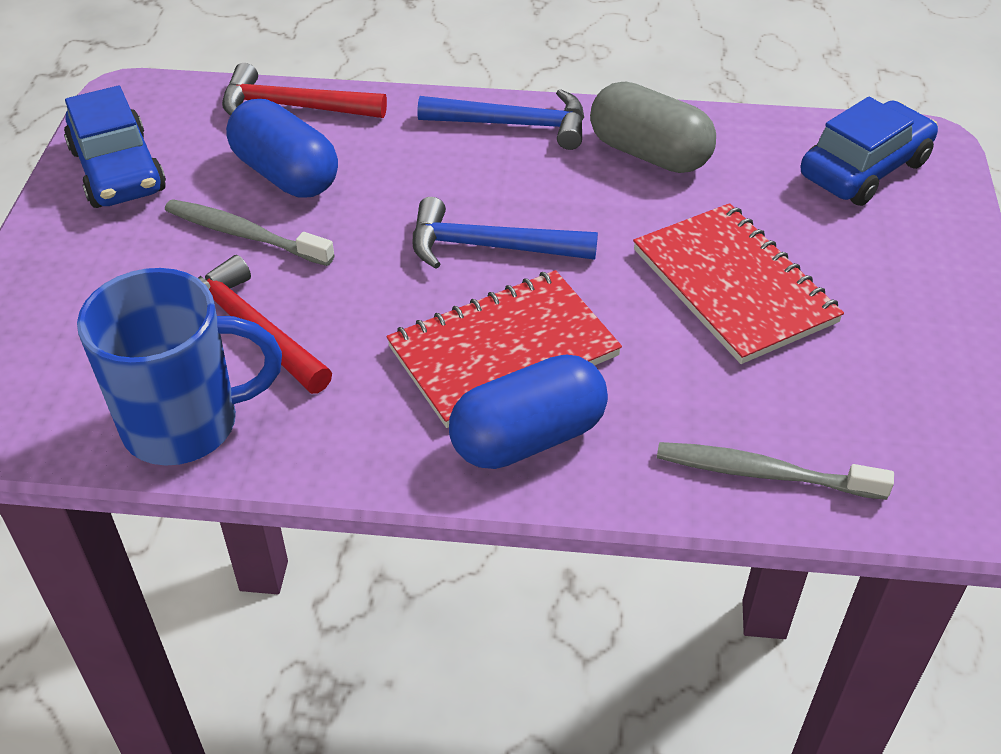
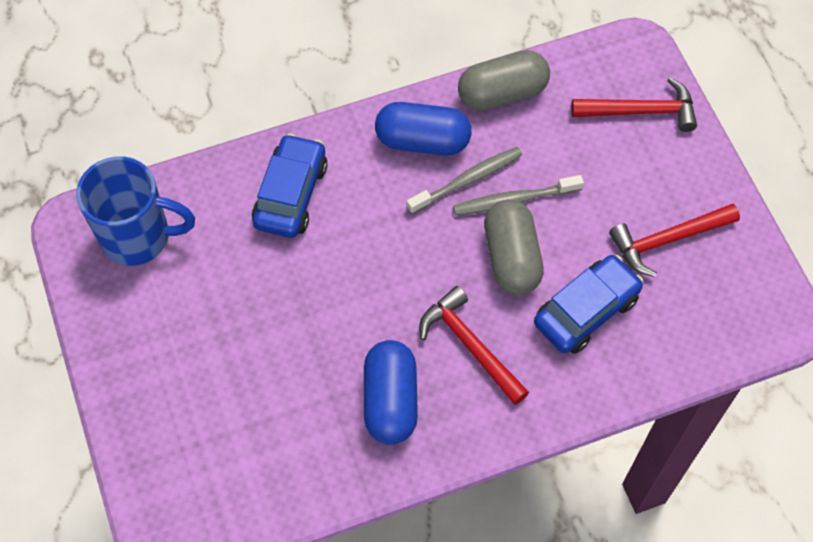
blue hammer: [413,197,598,269] [418,89,584,150] = 2 -> none = 0
grey capsule: [590,82,716,173] = 1 -> [458,50,550,111] [484,199,544,295] = 2
red hammer: [198,255,332,394] [222,63,387,118] = 2 -> [420,286,529,405] [571,78,697,132] [609,204,740,277] = 3
red notebook: [386,270,622,428] [633,203,844,364] = 2 -> none = 0

